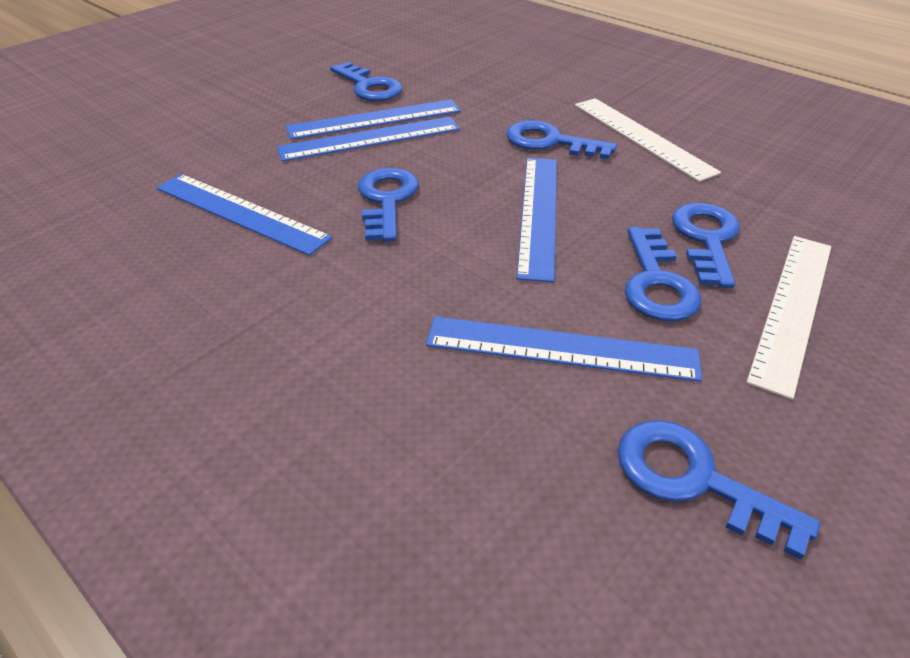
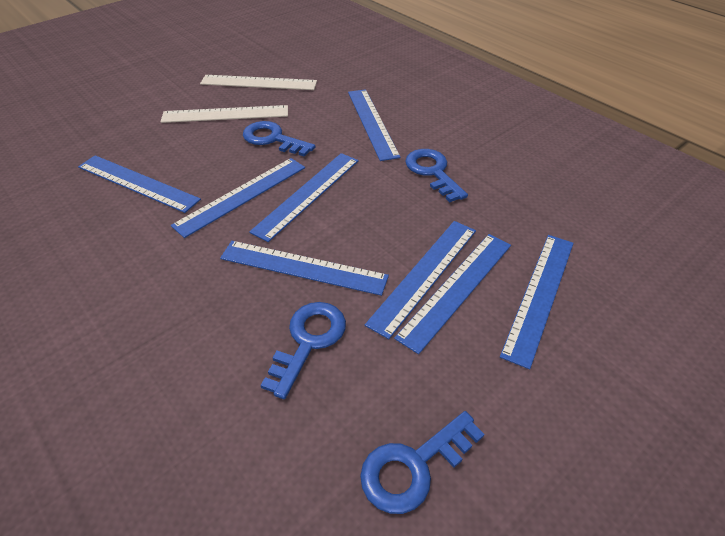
blue key: [330,62,402,101] [358,168,419,242] [506,120,617,159] [618,420,820,560] [625,227,701,321] [672,203,740,288] = 6 -> [243,121,316,157] [260,302,346,399] [360,411,485,514] [405,149,468,202] = 4
blue ruler: [157,174,333,256] [277,117,460,162] [286,99,461,140] [426,316,702,382] [516,158,557,282] = 5 -> [78,155,201,213] [171,158,305,238] [220,241,389,296] [249,153,359,242] [348,89,401,161] [365,221,476,339] [394,234,511,354] [500,235,574,369] = 8

